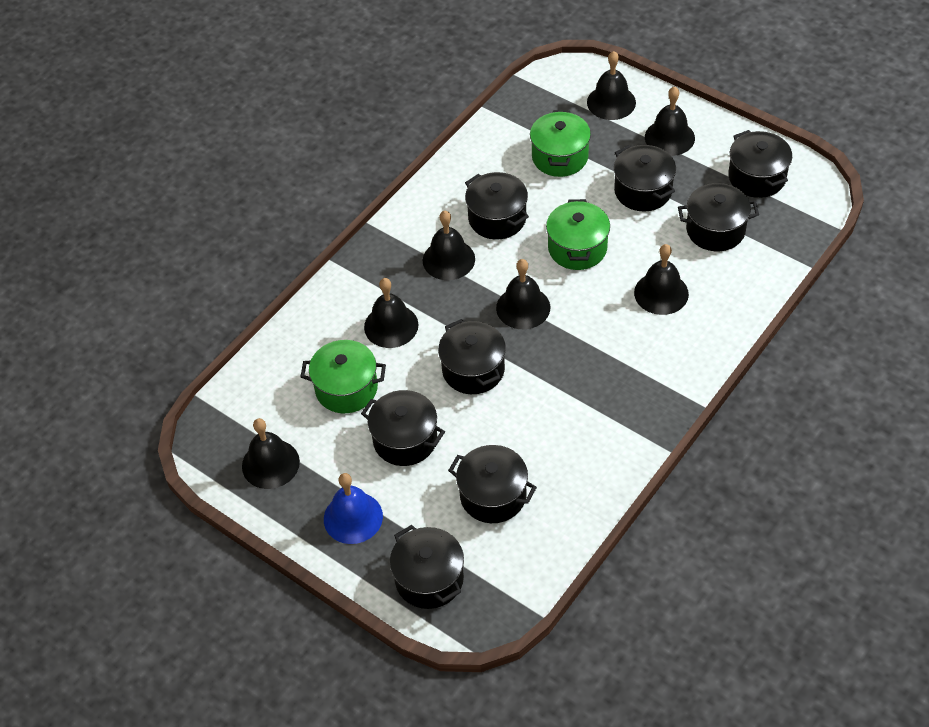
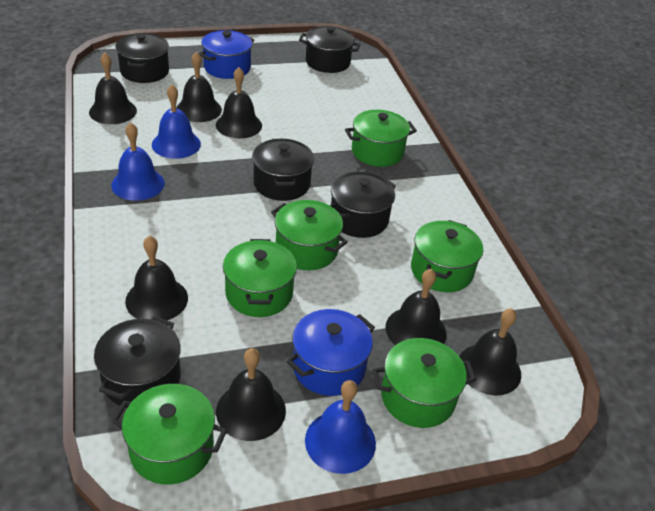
black pot: [361,390,445,466] [390,525,464,609] [438,319,506,394] [448,445,537,523] [465,172,529,240] [614,145,676,212] [678,183,759,251] [728,130,792,198] = 8 -> [94,316,181,408] [115,33,169,83] [252,139,314,201] [299,26,361,73] [330,172,396,238] = 5
blue bell: [324,473,383,544] = 1 -> [111,122,165,201] [152,85,201,159] [305,380,376,474] = 3
blue pot: none = 0 -> [199,30,254,79] [286,309,375,396] = 2
green pot: [300,340,386,413] [530,110,591,177] [546,199,610,270] = 3 -> [111,384,227,485] [223,239,297,317] [271,200,348,270] [345,110,417,167] [372,338,476,428] [411,220,483,292] = 6

